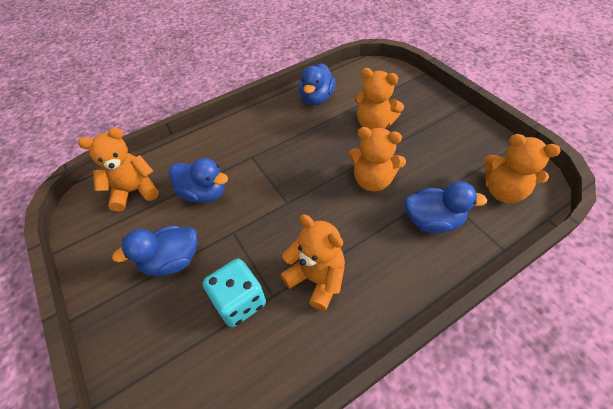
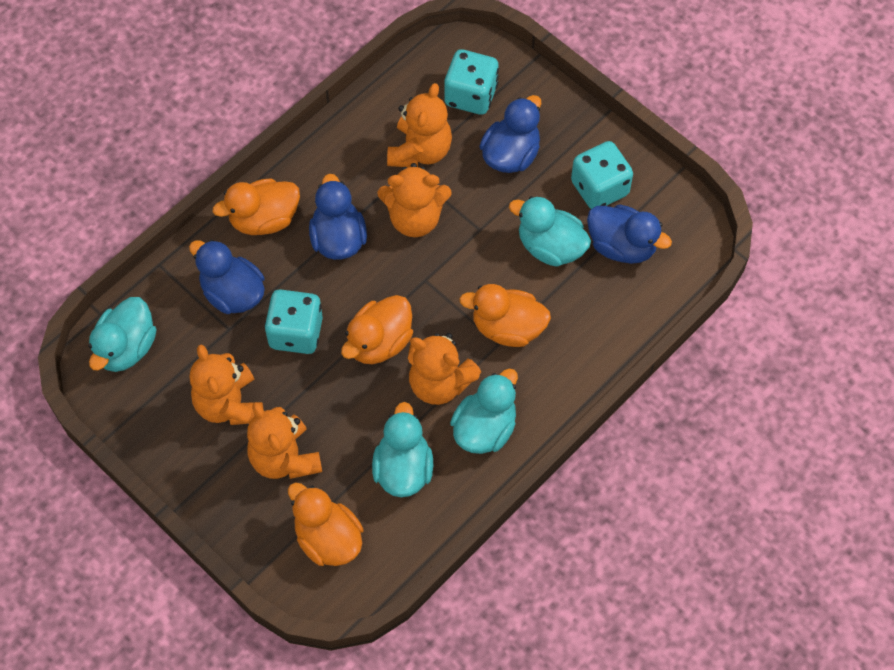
orange duck: none = 0 -> [213,178,300,235] [288,482,363,566] [341,295,413,364] [459,284,551,347] = 4
turquoise dice: [203,259,266,327] = 1 -> [264,289,323,354] [444,49,499,115] [571,141,633,209] = 3
turquoise duck: none = 0 -> [88,297,156,372] [372,402,433,497] [450,368,518,454] [509,196,591,267] = 4

